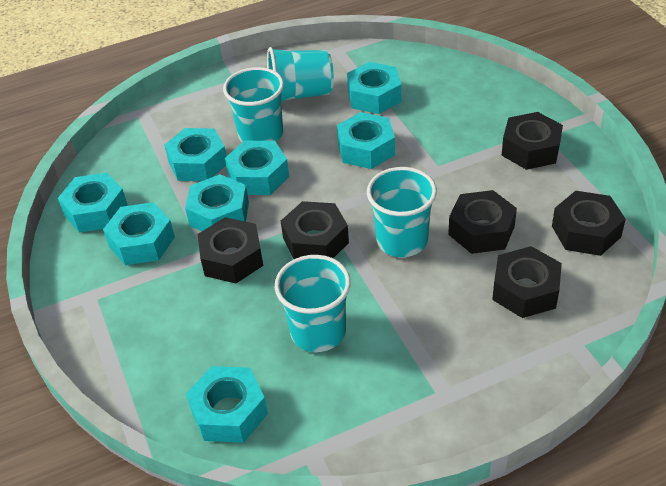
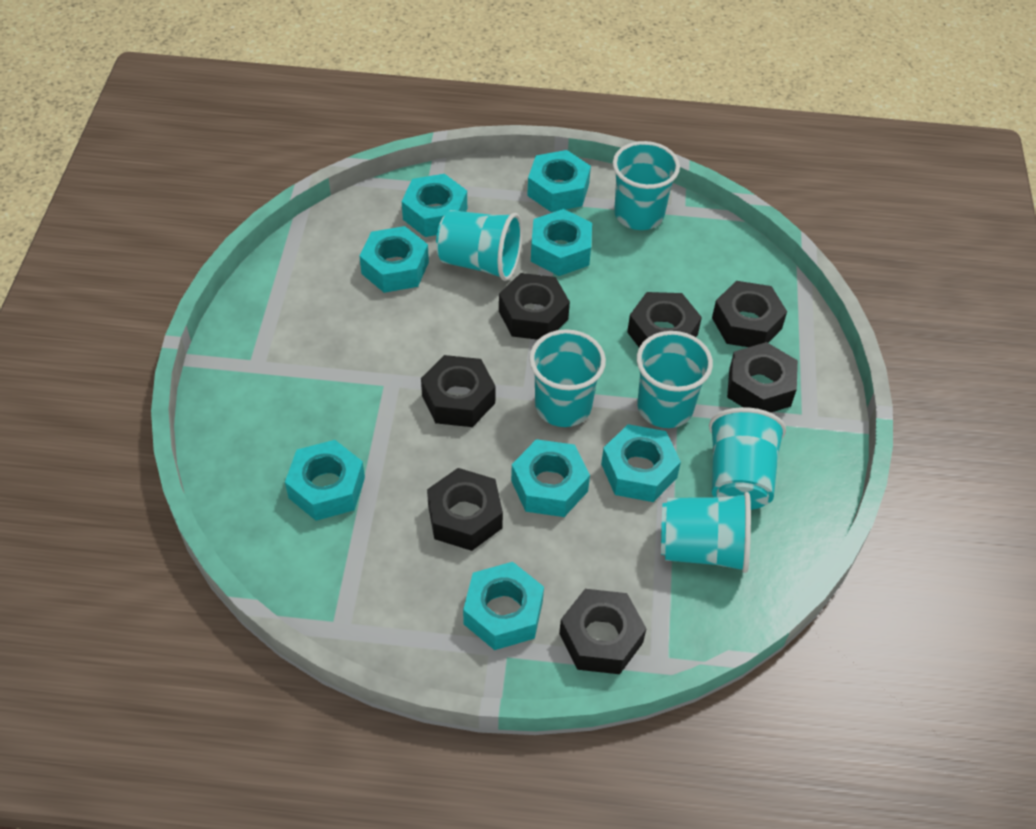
black nut: [198,217,263,283] [281,201,349,259] [448,190,517,254] [492,246,562,318] [501,112,563,170] [552,191,626,256] = 6 -> [421,355,496,427] [427,468,503,551] [499,273,570,340] [559,589,647,674] [627,292,702,347] [712,281,787,347] [727,342,798,413] = 7
turquoise cup: [223,67,284,142] [267,47,334,101] [275,255,351,352] [367,167,437,257] = 4 -> [436,210,522,281] [529,329,606,427] [613,141,680,230] [637,331,713,428] [661,492,751,573] [709,407,786,510] = 6

